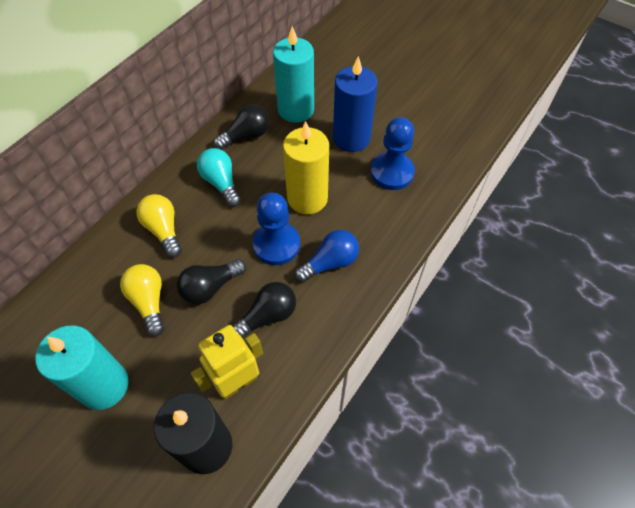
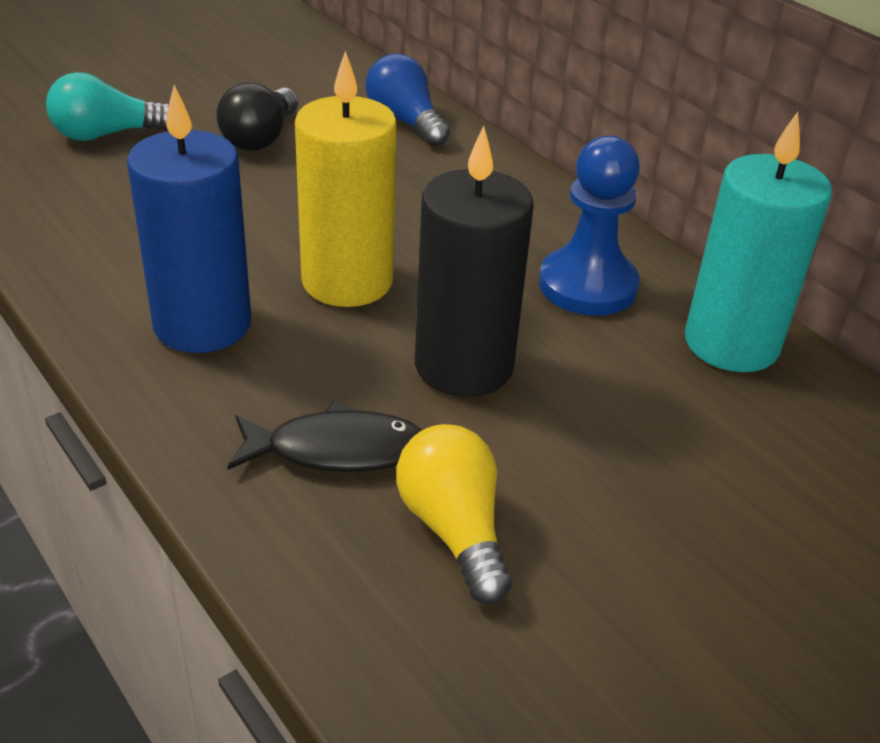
black fish: none = 0 -> [227,401,422,472] = 1
black light bulb: [177,259,246,305] [213,104,269,150] [233,282,296,338] = 3 -> [216,82,298,151] = 1
blue pawn: [253,193,300,265] [371,117,415,190] = 2 -> [539,135,640,316] = 1
turquoise candle: [35,326,129,410] [273,26,314,123] = 2 -> [685,112,832,372] = 1
yellow light bulb: [120,264,164,336] [136,194,182,257] = 2 -> [396,424,512,604] = 1
yellow robot: [191,325,263,399] = 1 -> none = 0

